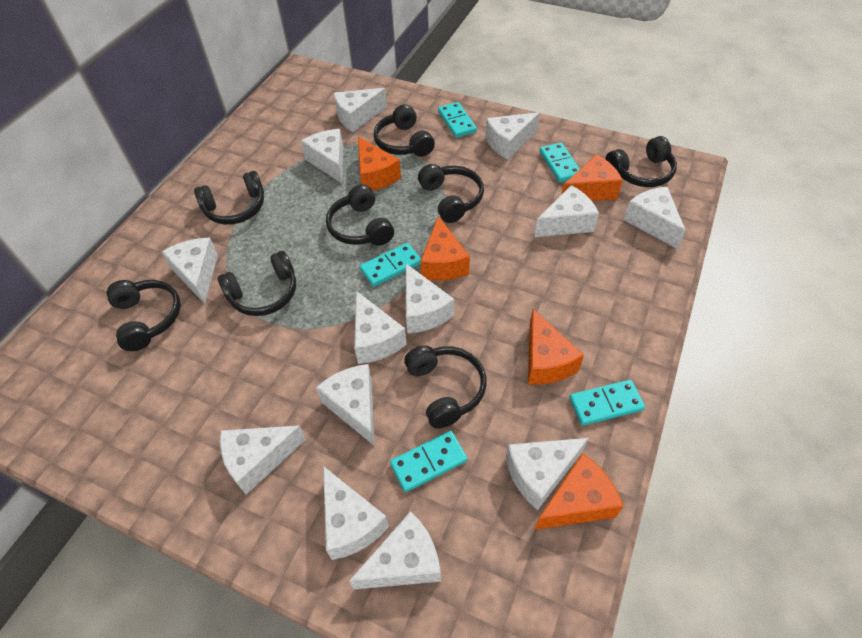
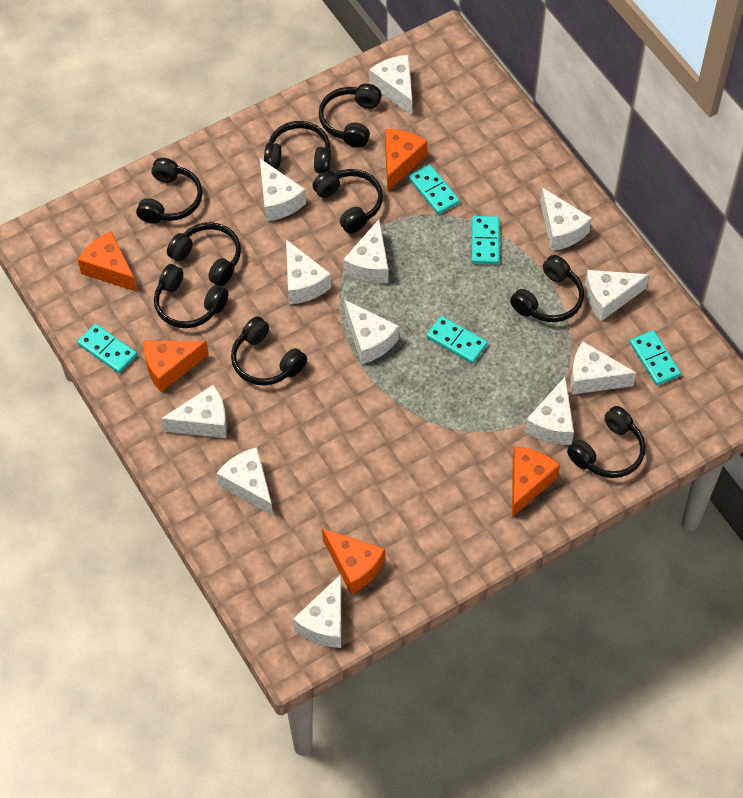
black headphones: [107,280,181,351] [194,171,264,225] [217,251,296,316] [326,185,394,246] [374,104,435,157] [404,346,487,428] [418,164,484,223] [605,136,677,187] = 8 -> [136,158,203,224] [154,264,229,328] [167,222,241,287] [231,316,307,385] [264,121,331,173] [313,169,383,234] [319,84,382,148] [510,255,584,322] [567,406,646,478] = 9
white cheese: [162,237,218,304] [220,425,306,495] [301,129,343,184] [316,364,374,445] [323,466,389,560] [334,88,387,132] [349,511,441,590] [354,291,407,364] [406,264,454,333] [485,112,540,160] [506,438,588,510] [534,185,599,237] [624,187,686,249] = 13 -> [161,385,227,438] [216,447,273,516] [260,159,306,222] [286,239,331,305] [293,574,341,648] [343,219,389,284] [344,300,399,364] [369,55,412,116] [525,377,574,445] [540,187,592,251] [571,341,636,395] [585,270,649,321] = 12

